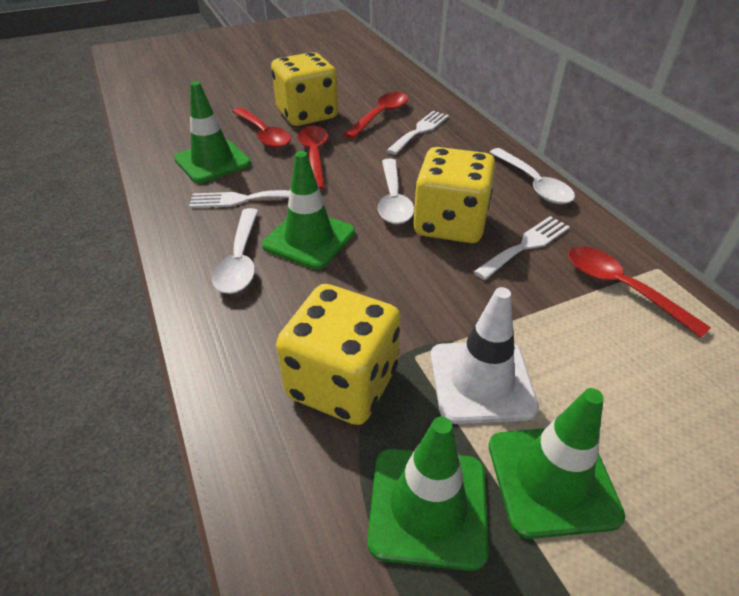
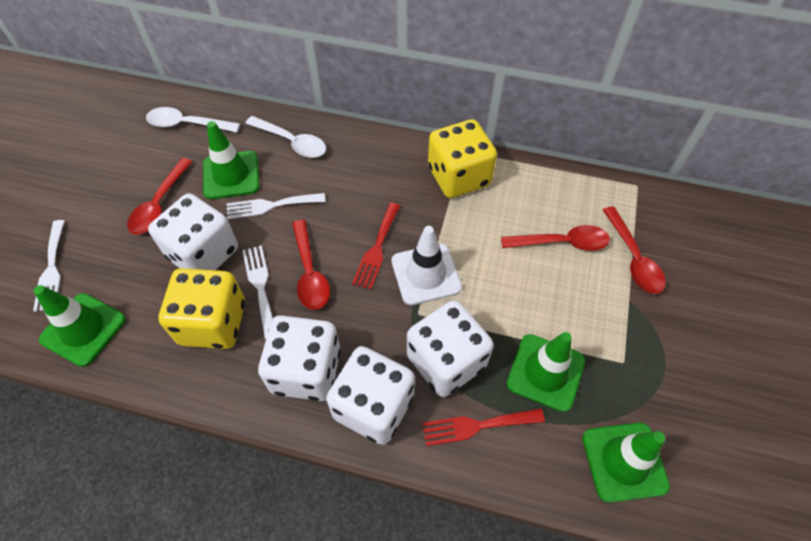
red fork: none = 0 -> [352,203,400,289] [422,408,545,446] = 2
white dice: none = 0 -> [148,193,238,270] [258,315,341,401] [326,346,415,445] [407,300,494,397] = 4
white spoon: [212,208,258,294] [378,159,414,224] [490,148,575,204] = 3 -> [146,107,240,132] [246,116,326,158] = 2
yellow dice: [271,52,338,126] [276,284,401,425] [413,147,495,243] = 3 -> [158,268,245,349] [428,119,497,198] = 2

